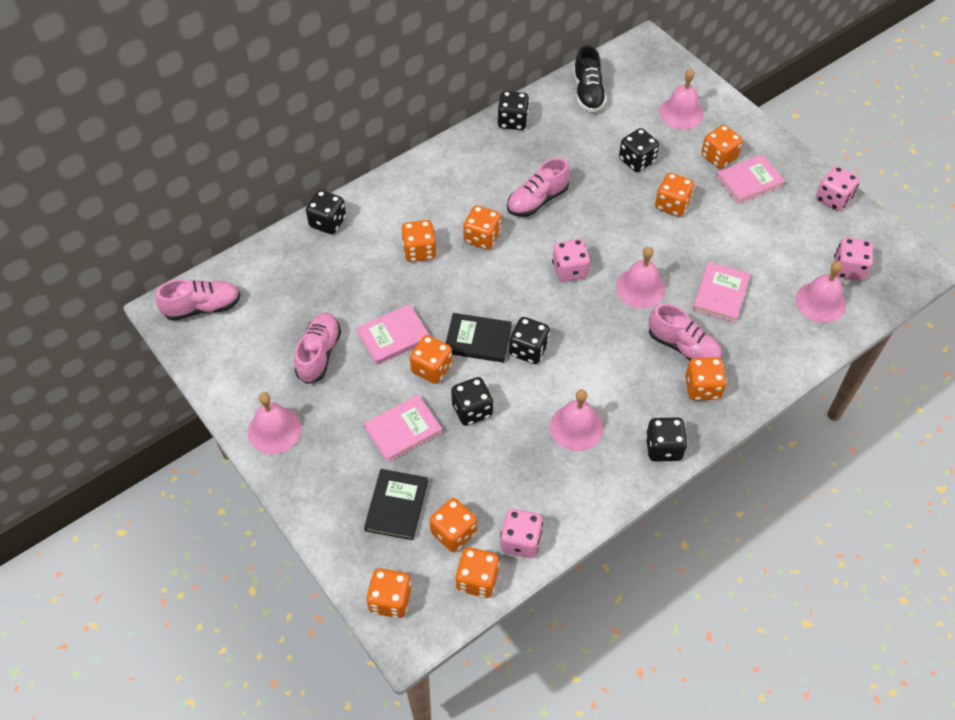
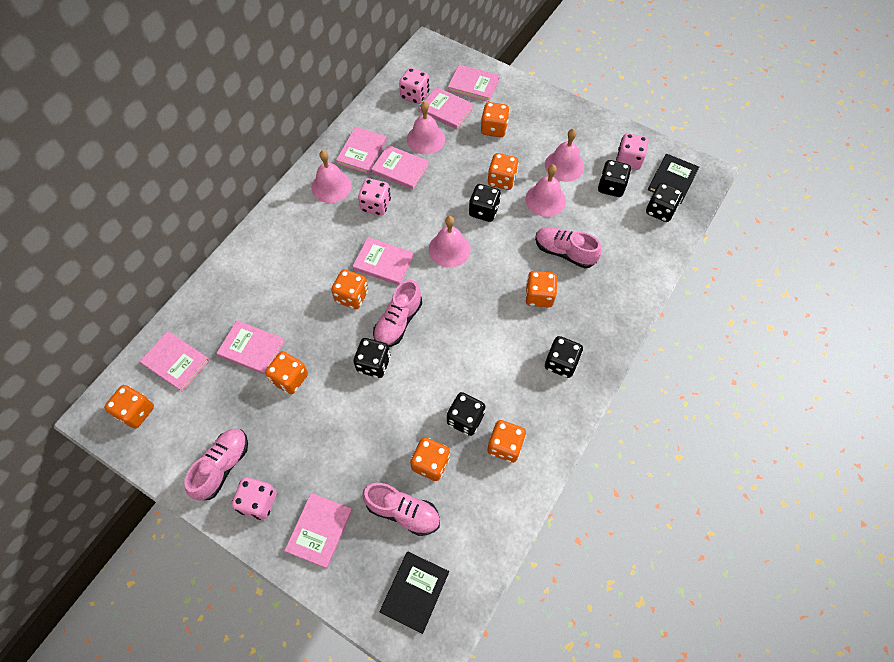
black shoe: [573,45,607,113] = 1 -> none = 0
orange dice: [366,568,411,618] [401,220,437,262] [410,335,452,384] [430,498,477,552] [455,547,500,598] [463,205,501,250] [655,173,694,217] [685,357,727,401] [701,125,743,169] = 9 -> [104,385,154,428] [265,351,308,394] [331,269,368,309] [410,437,450,481] [481,102,510,137] [487,420,526,463] [488,153,519,190] [525,271,557,308] = 8
pink book: [356,304,429,365] [364,395,443,463] [693,262,750,323] [716,154,786,204] = 4 -> [139,331,210,392] [217,320,285,375] [284,493,352,568] [336,127,387,174] [353,237,414,285] [371,145,429,190] [419,87,474,129] [448,65,500,102] = 8

